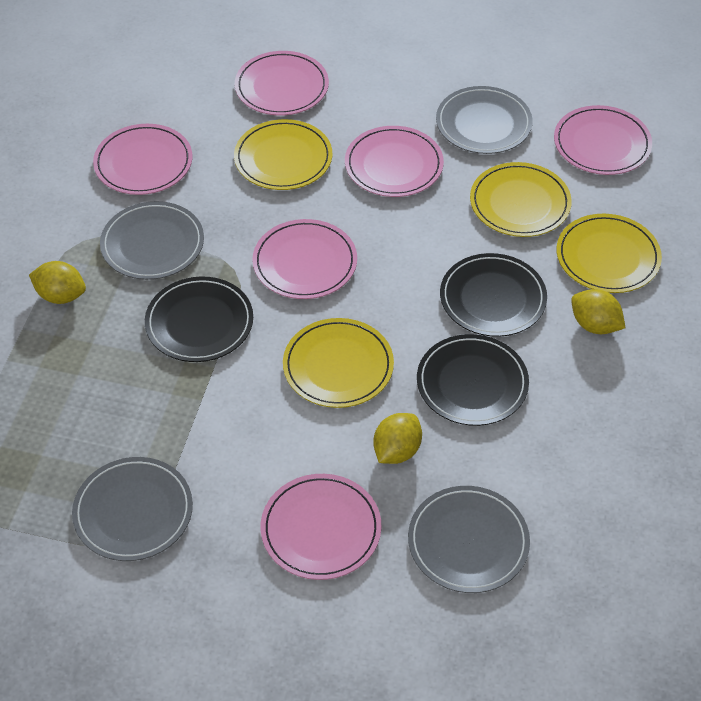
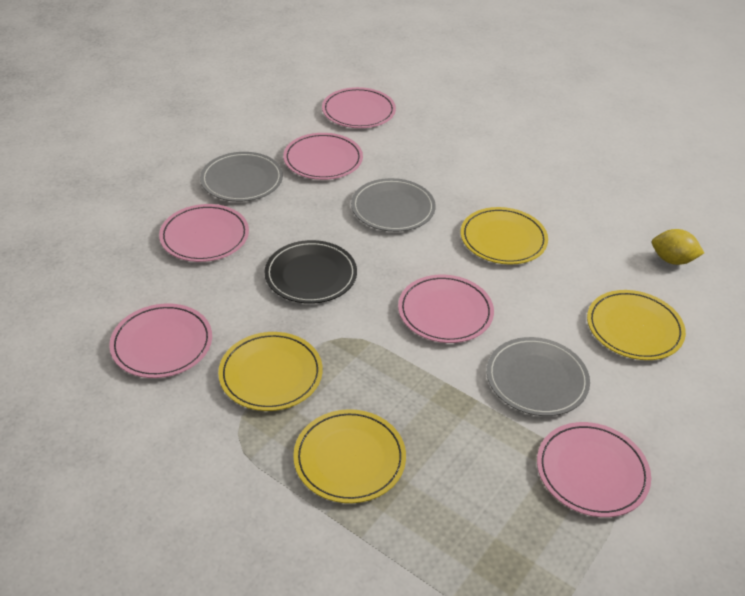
black plate: [145,276,253,362] [417,334,529,426] [440,253,547,337] = 3 -> [265,240,357,304] = 1
grey plate: [72,457,193,561] [100,201,204,280] [408,486,530,593] [436,86,533,154] = 4 -> [200,152,283,202] [351,178,436,232] [487,337,590,416] = 3
yellow lemon: [29,261,86,304] [373,413,422,464] [571,289,625,334] = 3 -> [652,229,704,265] = 1

